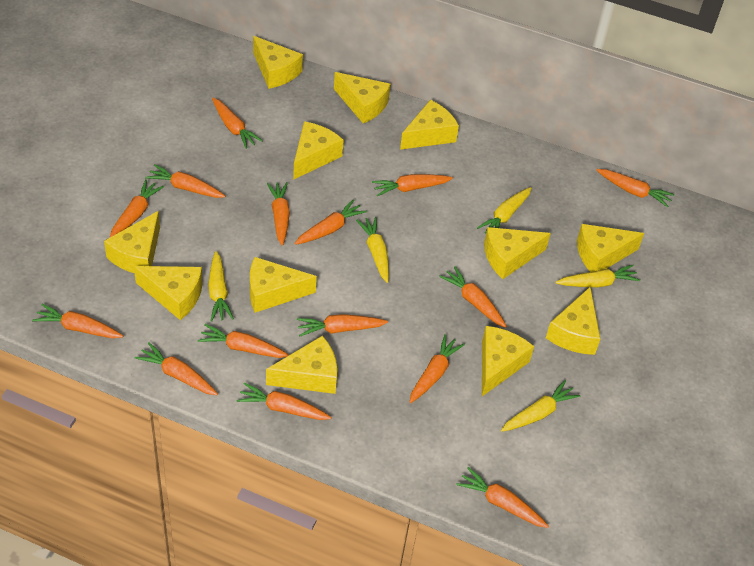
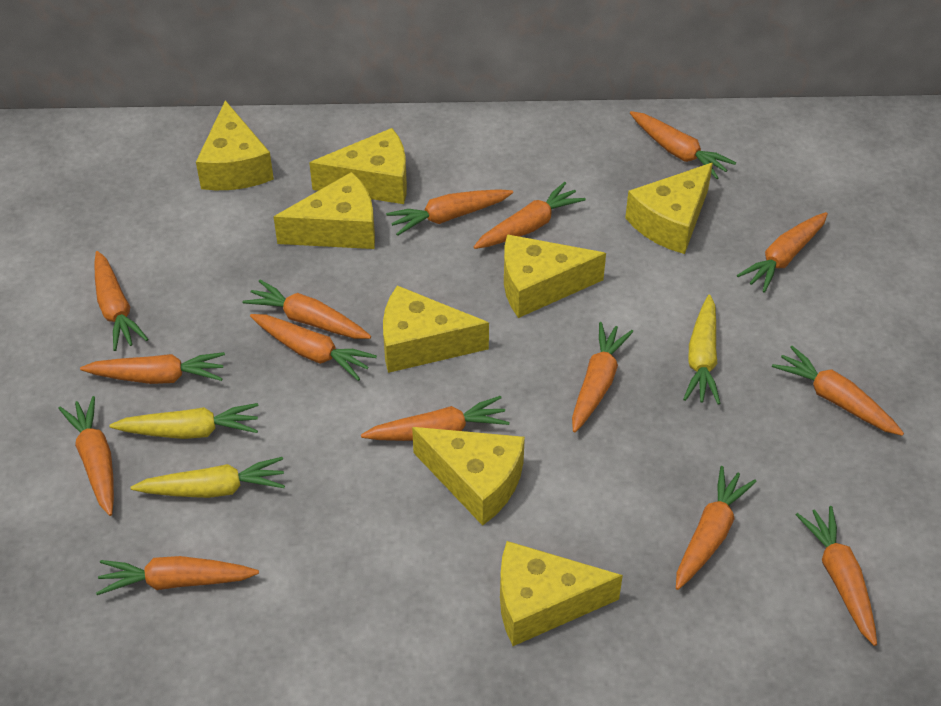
yellow carrot: [208,251,234,321] [356,217,389,283] [477,187,531,234] [501,380,580,432] [555,265,640,288] = 5 -> [109,403,258,439] [131,457,285,498] [683,295,721,405] = 3
yellow cheese: [104,211,160,273] [134,266,203,320] [250,257,317,313] [253,36,303,89] [266,336,337,394] [293,122,344,180] [334,72,390,123] [400,100,459,150] [482,326,534,396] [484,227,551,279] [546,287,600,355] [577,224,644,272] = 12 -> [196,100,274,190] [274,172,375,249] [309,128,407,204] [383,285,489,373] [412,427,525,526] [500,541,623,646] [504,234,606,318] [625,163,713,254] = 8

